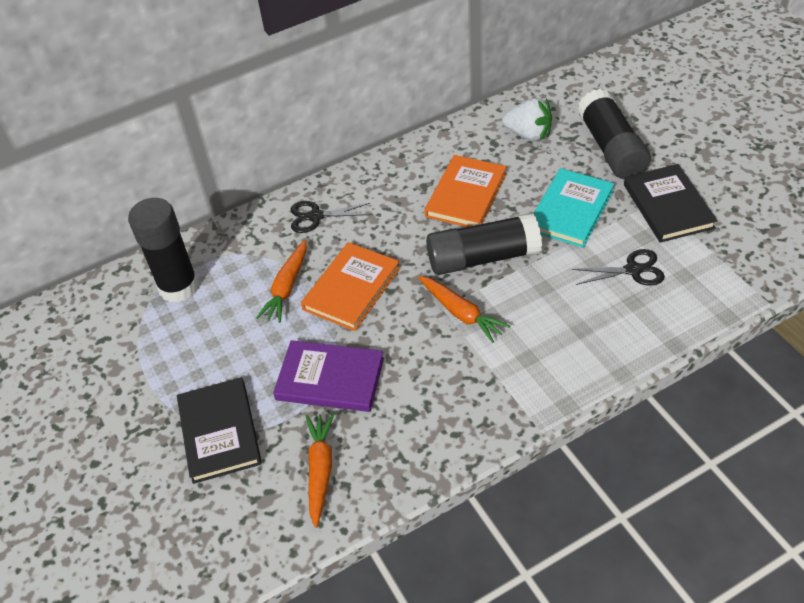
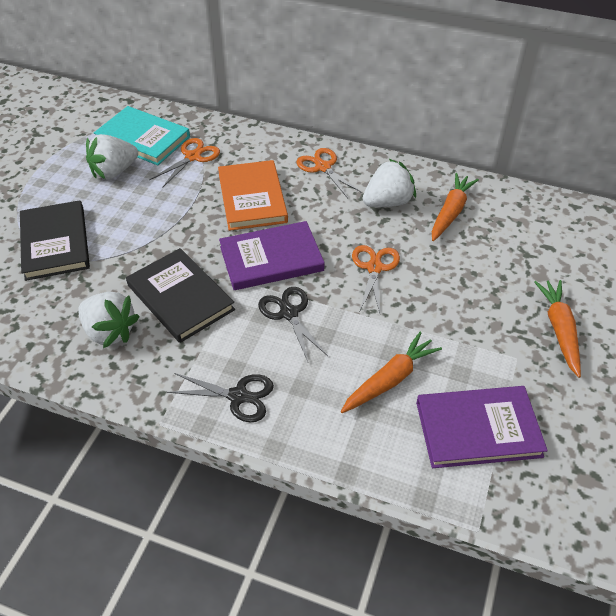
black glue stick: [128,198,199,303] [426,213,542,275] [577,88,651,179] = 3 -> none = 0
orange book: [301,242,400,331] [425,155,507,227] = 2 -> [218,160,288,231] = 1
orange scissors: none = 0 -> [149,138,220,188] [296,148,363,198] [352,245,400,313] = 3
purple book: [273,340,384,412] = 1 -> [219,221,325,290] [416,386,548,468] = 2
white strawberry: [502,98,552,141] = 1 -> [78,292,140,348] [86,134,138,179] [363,159,416,207] = 3

